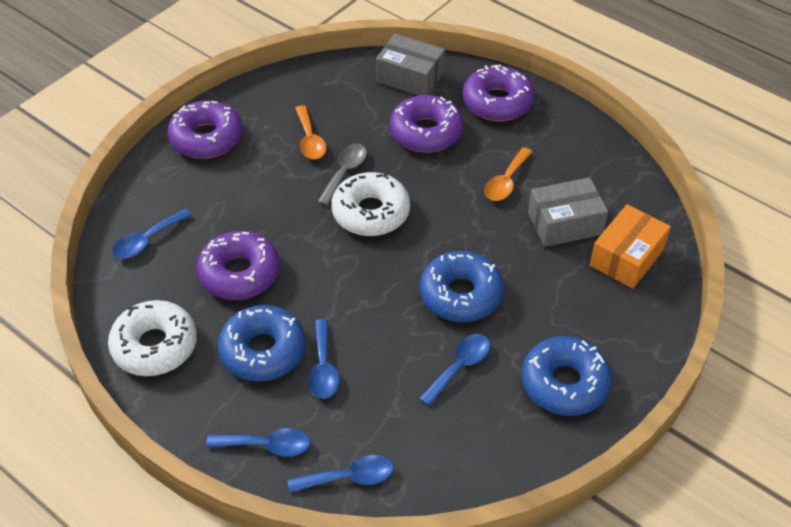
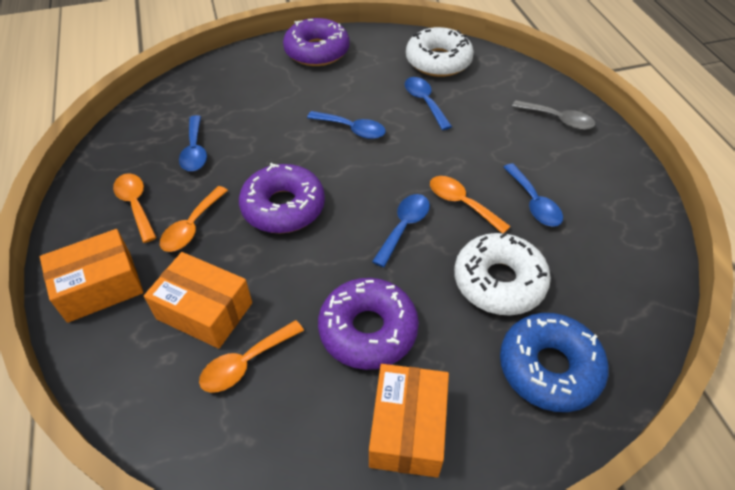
blue donut: [218,305,306,382] [420,251,504,322] [521,336,612,416] = 3 -> [500,313,609,412] = 1
grey box: [376,34,445,96] [528,177,608,247] = 2 -> none = 0
orange box: [590,204,671,289] = 1 -> [40,229,143,323] [144,252,252,349] [369,364,449,477] = 3
orange spoon: [295,105,327,159] [484,147,532,201] = 2 -> [113,173,157,243] [160,186,228,252] [199,320,304,393] [430,176,511,233] = 4
purple donut: [167,100,243,159] [197,231,280,300] [390,95,464,153] [463,65,535,121] = 4 -> [239,163,325,233] [283,18,350,66] [318,278,419,370] = 3

